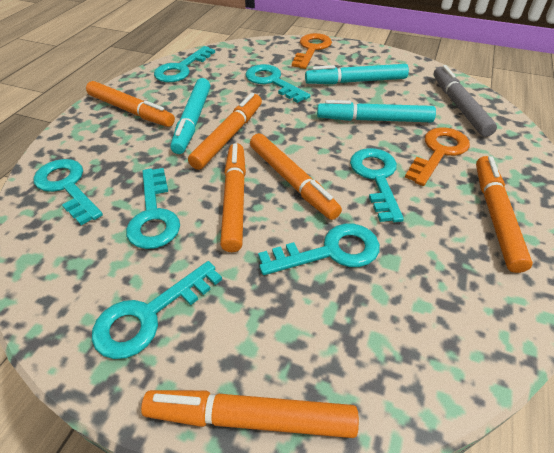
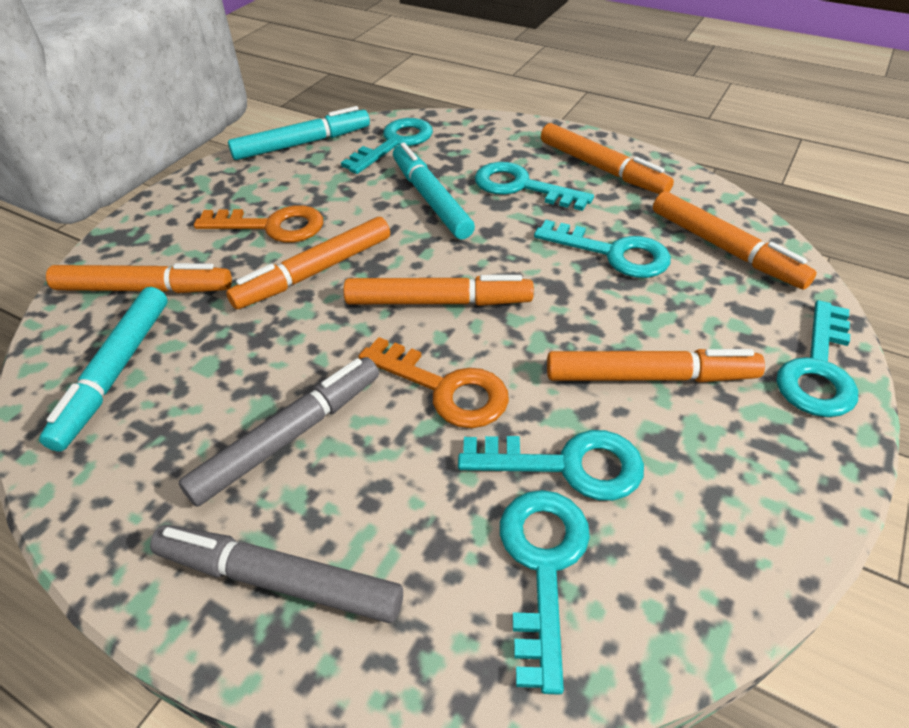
grey marker: [434,65,497,137] = 1 -> [150,525,403,623] [179,357,379,507] = 2
turquoise key: [33,159,103,225] [92,261,222,359] [126,168,180,249] [154,46,215,82] [246,64,311,103] [258,224,380,275] [350,148,404,223] = 7 -> [341,118,433,174] [458,430,644,501] [475,162,594,211] [500,490,590,695] [534,220,671,278] [776,300,858,417] = 6

